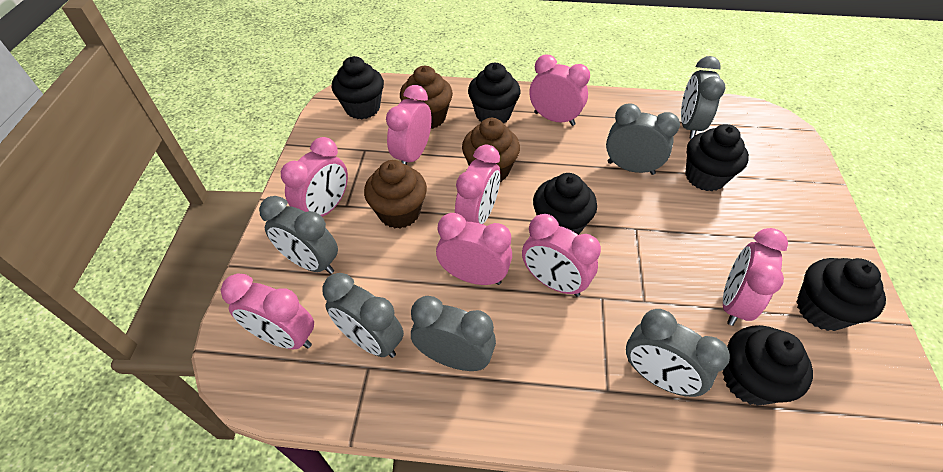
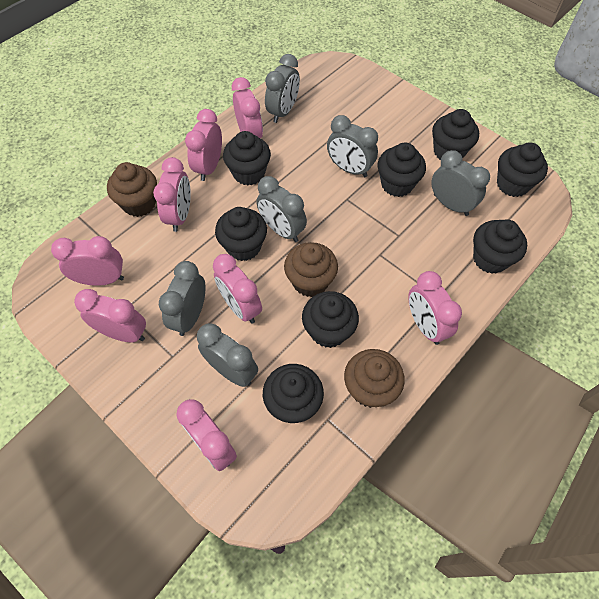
black cupcake: [332,56,384,119] [468,63,521,124] [533,173,597,235] [685,124,749,191] [722,325,813,406] [797,258,886,331] = 6 -> [215,207,267,261] [223,131,271,185] [263,364,324,423] [302,291,359,348] [378,143,426,197] [432,109,479,160] [473,219,527,274] [497,142,548,197] = 8

